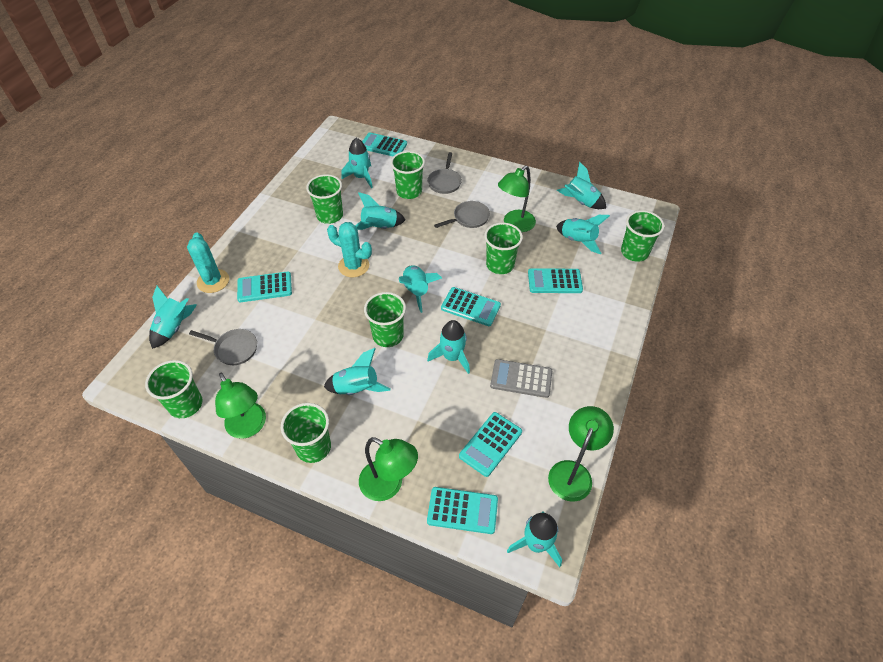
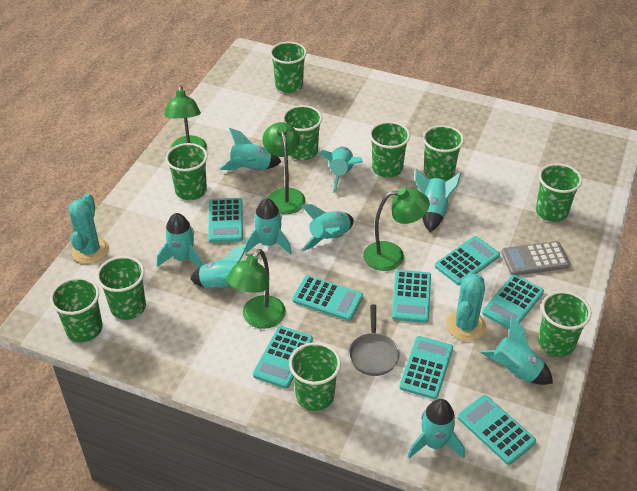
green cup: [145,360,203,419] [281,403,331,463] [306,174,343,224] [364,292,406,347] [391,151,425,199] [484,223,523,274] [621,210,664,262] = 7 -> [50,277,103,342] [96,256,146,320] [166,143,208,200] [270,42,307,93] [282,105,322,160] [289,342,341,411] [369,121,410,177] [423,125,464,181] [536,163,582,222] [538,291,591,357] = 10
grey pan: [189,329,257,365] [427,152,462,194] [434,201,490,228] = 3 -> [349,304,400,376] = 1
turquoise calculator: [237,271,292,302] [362,132,407,156] [427,487,498,534] [441,287,501,326] [459,412,522,477] [528,268,583,293] = 6 -> [208,198,243,243] [253,326,313,388] [292,275,363,321] [392,270,431,323] [399,336,453,399] [435,236,500,285] [458,395,536,465] [482,275,544,330] = 8

